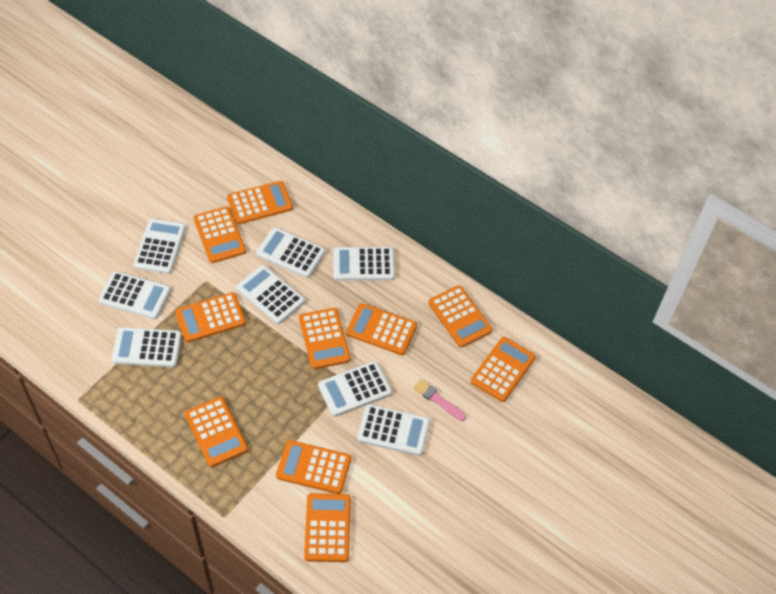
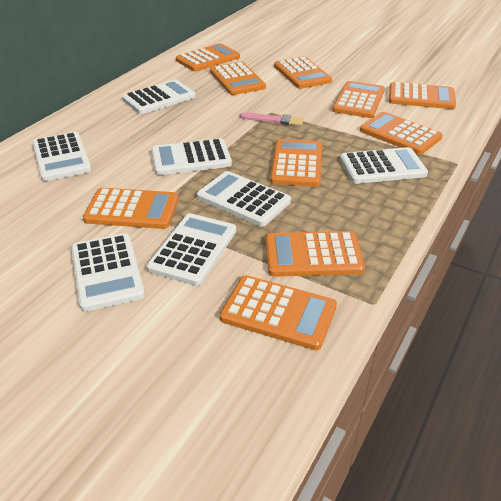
white calculator: [99,271,171,319] [112,327,182,367] [133,218,186,274] [236,265,305,324] [256,227,325,278] [318,361,392,417] [333,247,395,281] [357,404,430,456] = 8 -> [32,132,92,181] [71,233,145,312] [122,80,196,114] [147,213,236,286] [151,138,232,175] [197,171,291,226] [340,147,428,184] = 7

